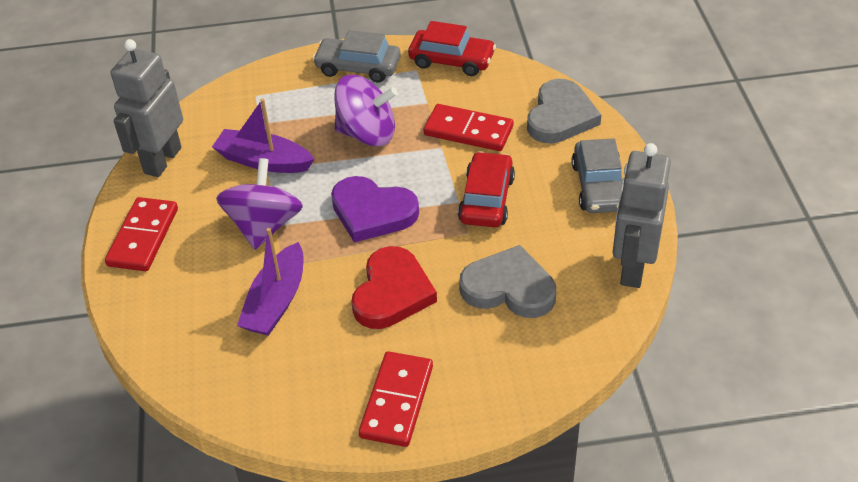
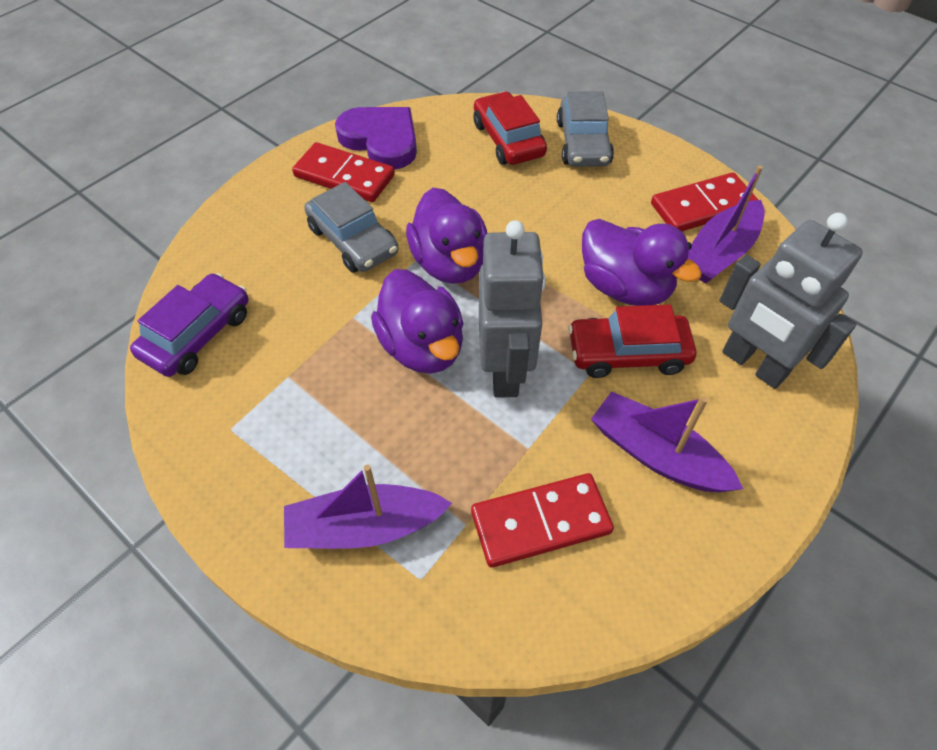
grey heart: [459,245,556,318] [527,79,601,144] = 2 -> none = 0
purple boat: [212,99,315,173] [237,228,303,336] = 2 -> [284,465,452,549] [591,391,743,492] [688,165,765,283] = 3
purple car: none = 0 -> [130,273,249,377] = 1
purple duck: none = 0 -> [371,269,464,374] [406,188,487,284] [582,219,702,306] = 3
purple spinning top: [216,158,303,250] [334,75,398,147] = 2 -> none = 0
red heart: [351,246,437,329] = 1 -> none = 0

